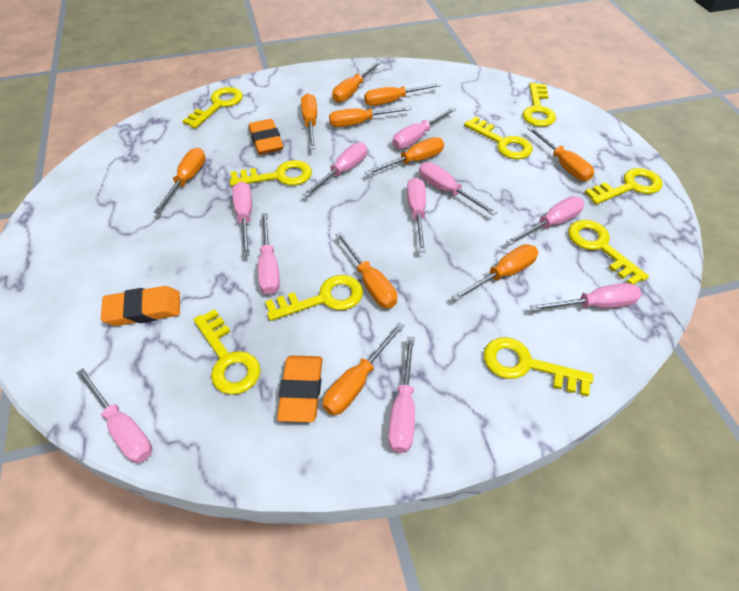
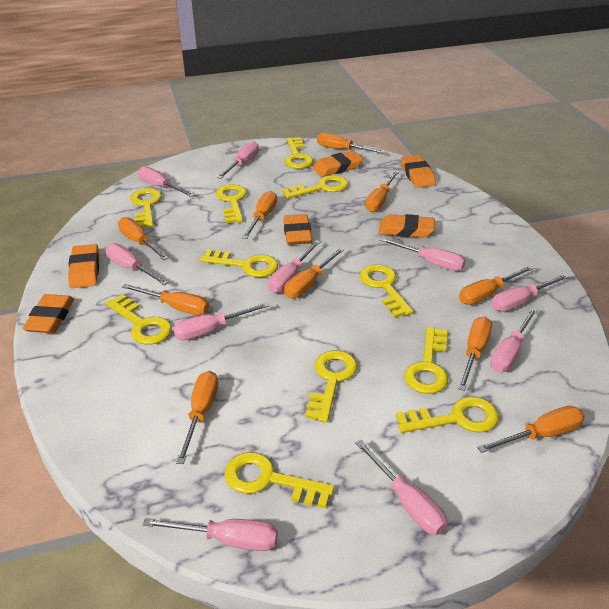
orange eraser: [101,286,180,326] [249,119,283,154] [277,355,322,422] = 3 -> [22,294,74,333] [68,244,99,288] [283,214,312,245] [313,151,363,177] [379,214,435,238] [401,155,436,188] = 6
yellow key: [183,87,243,129] [193,309,260,395] [230,160,312,186] [265,275,363,321] [464,117,533,159] [484,337,593,396] [523,83,556,127] [568,220,649,285] [585,168,662,204] = 9 -> [106,294,172,345] [130,188,162,227] [200,249,278,277] [216,184,247,223] [224,452,335,509] [282,175,348,199] [284,137,313,169] [305,350,357,423] [360,264,413,317] [396,396,499,433] [404,327,448,394] = 11

